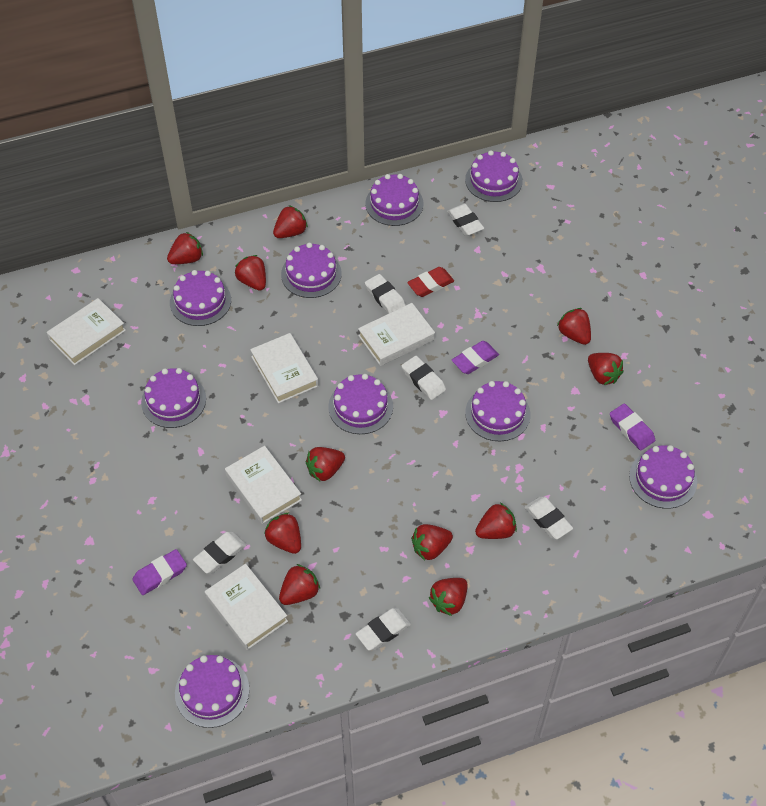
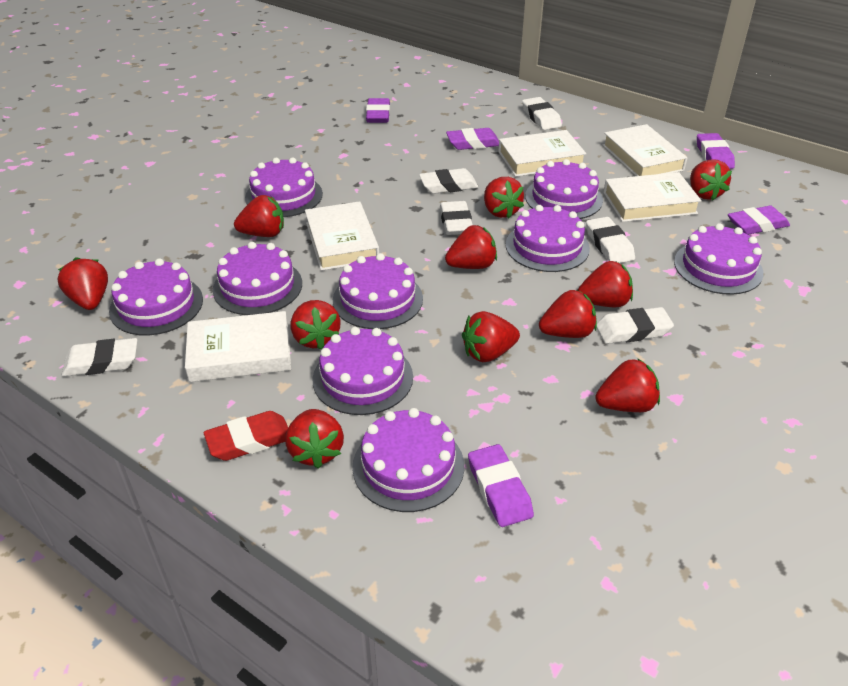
purple eraser: [132,549,187,595] [452,341,499,374] [610,404,655,451] = 3 -> [366,98,390,123] [446,128,499,150] [468,444,534,527] [697,133,735,169] [728,206,790,235] = 5

